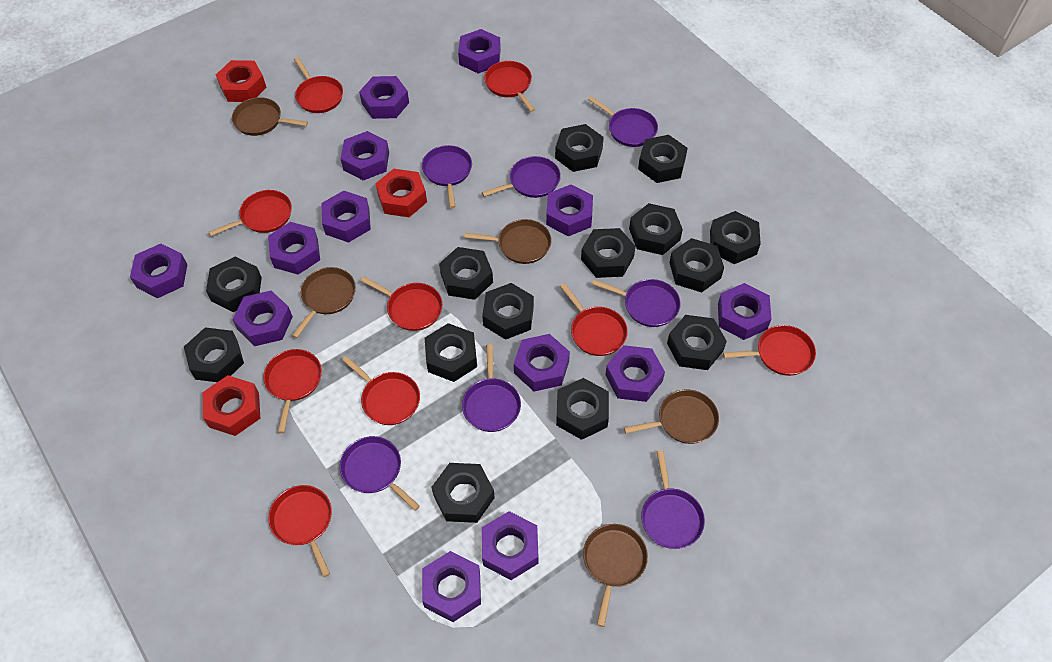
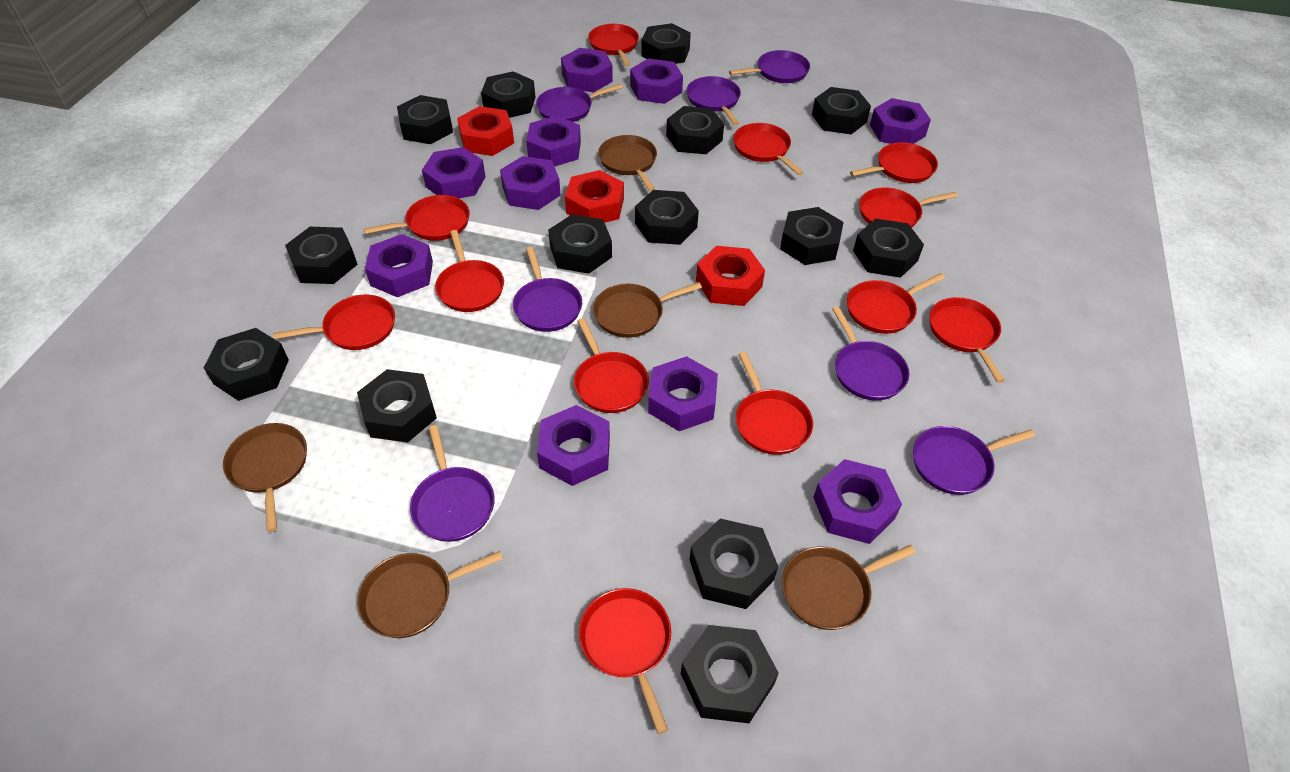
purple nut: [130,244,188,298] [232,291,293,346] [268,222,320,275] [322,191,371,243] [340,131,389,180] [359,76,409,119] [422,551,481,622] [458,29,501,74] [482,511,539,580] [514,334,570,391] [546,185,593,236] [605,345,665,402] [718,283,771,340] = 13 -> [365,234,433,297] [422,147,486,198] [500,156,561,210] [526,116,581,167] [537,405,610,486] [561,48,613,92] [630,58,683,104] [648,356,718,431] [813,459,902,544] [870,98,931,144] = 10
red pan: [209,190,292,236] [263,349,322,433] [268,485,332,577] [294,57,343,113] [342,356,420,425] [360,276,443,331] [484,61,535,112] [560,283,628,356] [723,325,816,376] = 9 -> [273,295,395,350] [364,195,470,241] [435,230,504,312] [574,318,649,413] [579,588,671,734] [588,24,639,66] [733,123,804,175] [736,352,813,455] [847,273,945,334] [850,142,938,183] [859,187,958,228] [929,297,1005,383] = 12

